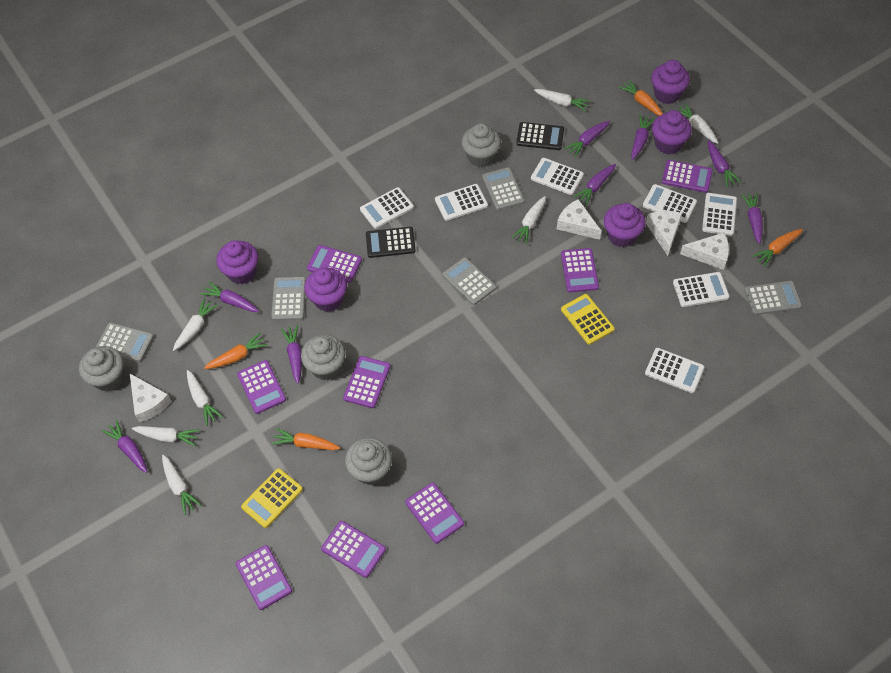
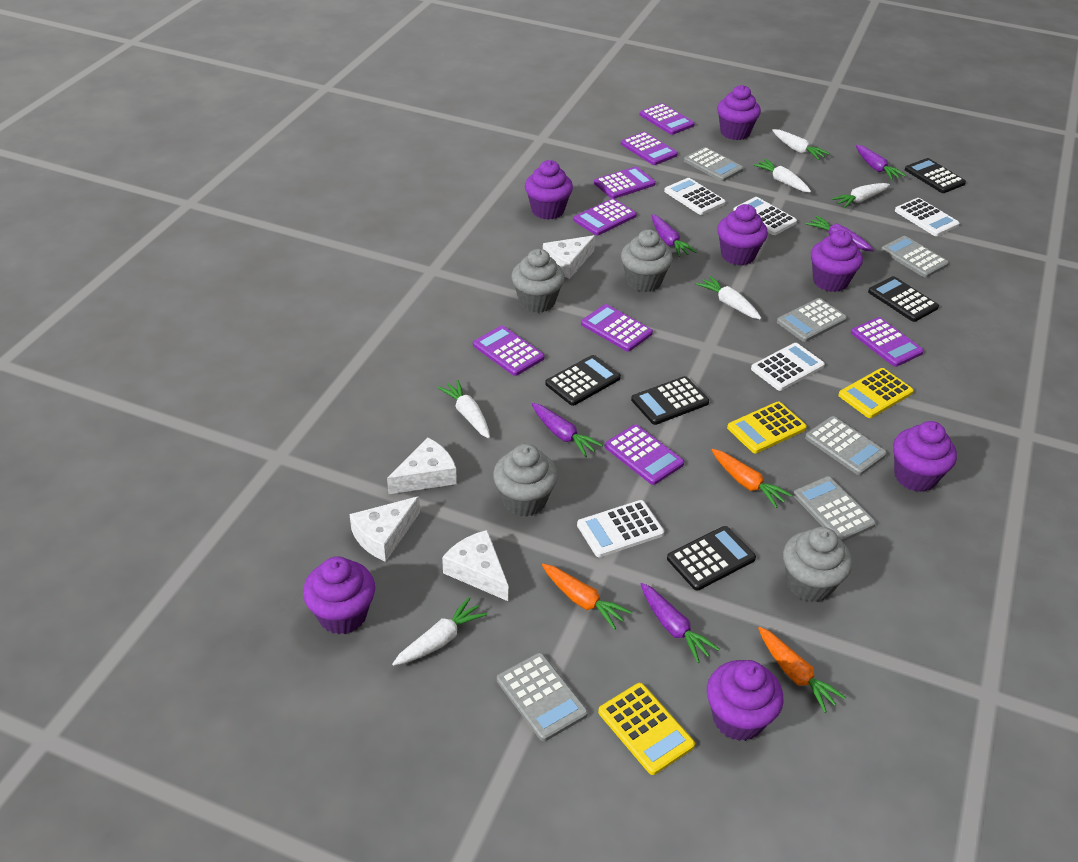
black calculator: [366,227,416,258] [516,122,564,150] = 2 -> [545,355,621,406] [631,376,709,425] [667,526,756,591] [868,276,939,322] [905,158,966,193] = 5
grey calculator: [96,323,154,362] [271,277,306,321] [443,257,496,305] [482,167,525,210] [745,281,802,315] = 5 -> [497,653,588,741] [684,147,744,182] [777,298,847,342] [793,476,876,542] [805,416,887,475] [881,236,949,278] = 6
orange carrot: [204,332,268,369] [271,428,340,450] [618,80,663,116] [752,229,803,267] = 4 -> [542,564,631,630] [712,449,792,508] [758,627,846,713] = 3
purple carrot: [102,420,147,473] [200,281,259,312] [281,325,302,384] [564,121,610,157] [573,164,616,205] [631,115,655,160] [708,140,742,187] [741,193,763,244] = 8 -> [531,403,603,457] [641,583,720,663] [652,214,696,257] [806,216,874,251] [856,145,906,180] = 5
purple cupcake: [216,240,258,284] [304,268,347,312] [604,203,646,247] [651,60,690,104] [652,110,692,154] = 5 -> [303,556,375,634] [525,160,573,220] [707,660,784,741] [717,85,761,140] [717,204,768,265] [811,230,863,292] [893,421,957,492] = 7
white calculator: [360,187,414,229] [435,184,488,221] [531,158,584,195] [643,184,697,223] [645,348,704,393] [673,272,730,307] [702,193,737,236] = 7 -> [577,500,664,557] [664,178,725,215] [733,197,797,235] [751,343,825,391] [895,198,959,236] = 5
white carrot: [132,426,200,446] [162,455,201,515] [173,298,218,351] [187,370,223,426] [512,196,546,244] [534,89,591,112] [674,103,718,144] = 7 -> [392,597,487,666] [437,379,490,438] [696,276,762,320] [753,159,811,193] [772,129,830,160] [832,183,890,208] = 6
yellow calculator: [241,468,303,528] [561,294,615,345] = 2 -> [598,683,695,775] [727,402,807,453] [838,368,914,418] = 3

